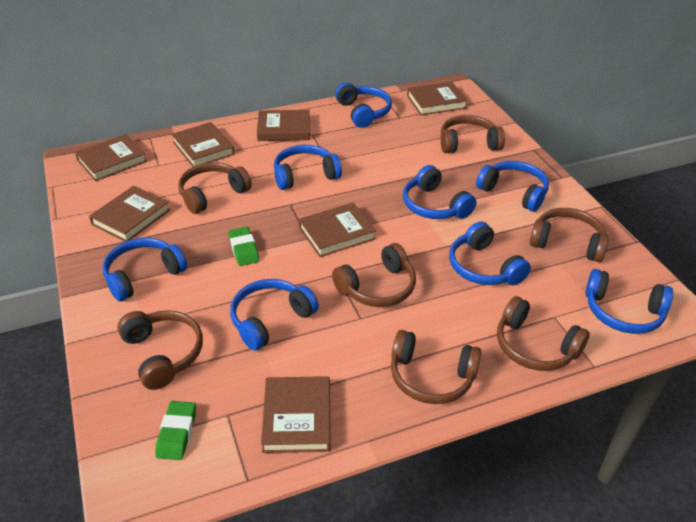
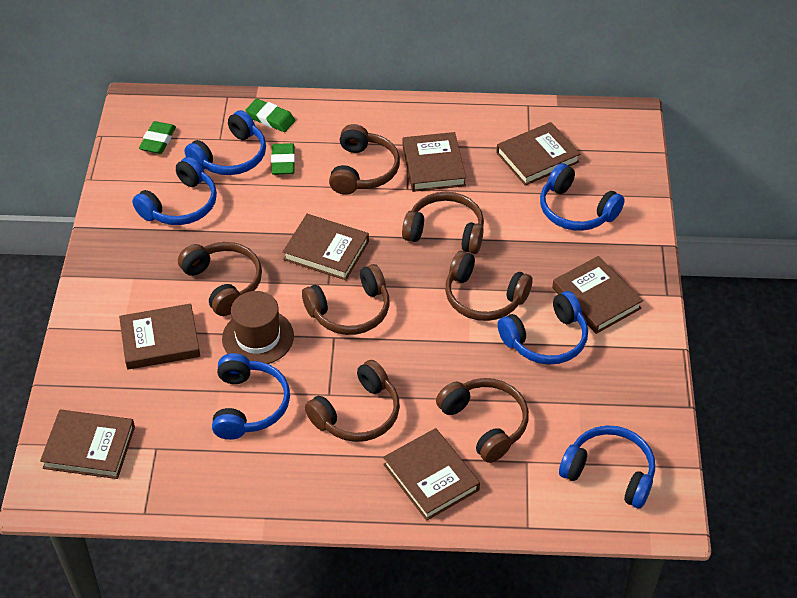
blue headphones: [103,238,187,302] [230,279,319,351] [274,145,342,190] [335,82,392,128] [403,165,476,219] [449,222,531,285] [476,161,549,212] [585,269,673,334] = 8 -> [132,157,217,225] [184,110,266,175] [212,353,290,440] [497,291,588,365] [540,163,625,231] [559,425,655,508] = 6
brown hat: none = 0 -> [222,291,294,364] = 1
green eraser: [155,401,196,460] [228,226,259,266] = 2 -> [139,121,176,154] [245,99,295,132] [271,143,295,175] = 3

